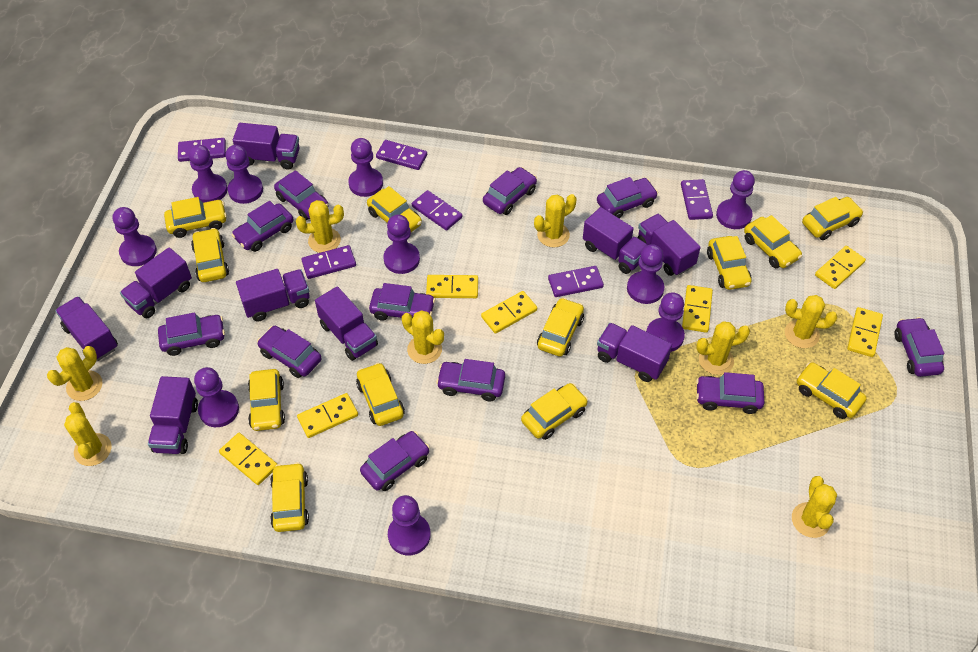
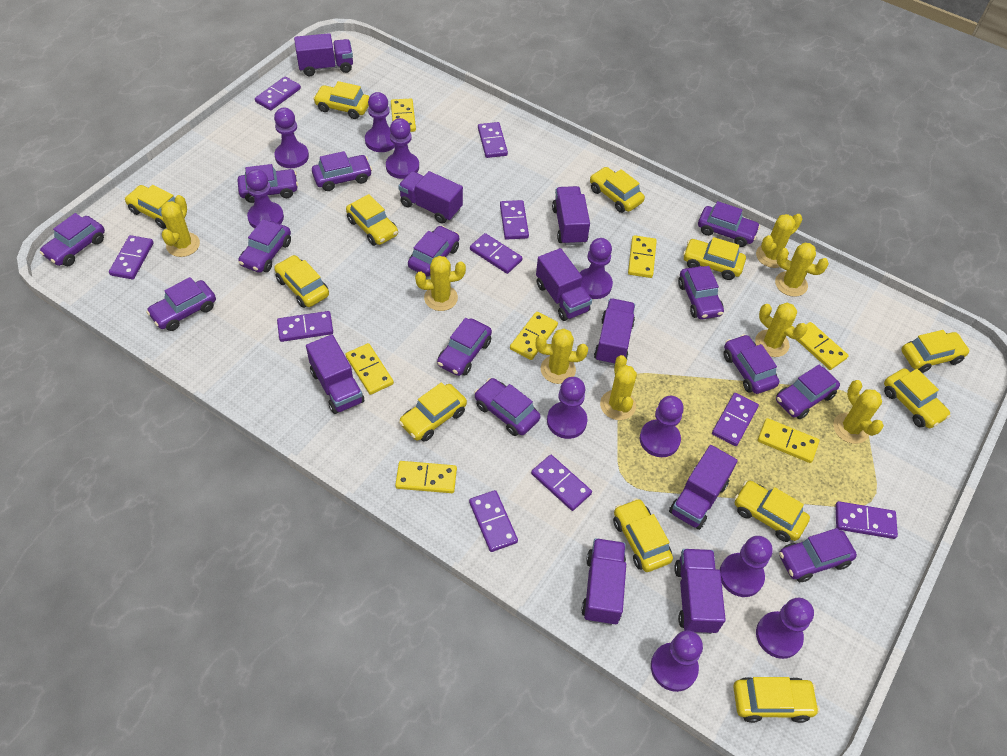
purple car: [158,312,225,356] [232,201,294,252] [257,326,322,378] [274,170,328,220] [360,431,430,491] [369,283,435,321] [436,359,505,401] [483,167,537,215] [597,177,658,218] [696,372,764,414] [894,317,944,377] = 11 -> [40,213,105,266] [146,277,216,331] [237,164,298,203] [238,219,291,273] [312,151,372,191] [408,226,459,277] [437,318,492,376] [474,378,540,436] [678,266,724,319] [698,201,760,247] [723,334,779,394] [776,364,840,419] [779,528,857,582] = 13
purple domino: [178,138,226,162] [301,245,356,279] [376,140,427,170] [412,190,462,231] [548,266,604,297] [681,179,713,220] = 6 -> [109,235,154,279] [255,77,301,111] [277,311,333,342] [469,490,518,552] [470,233,522,274] [478,122,508,158] [500,200,529,240] [531,455,592,511] [712,393,759,446] [835,501,898,539] = 10

